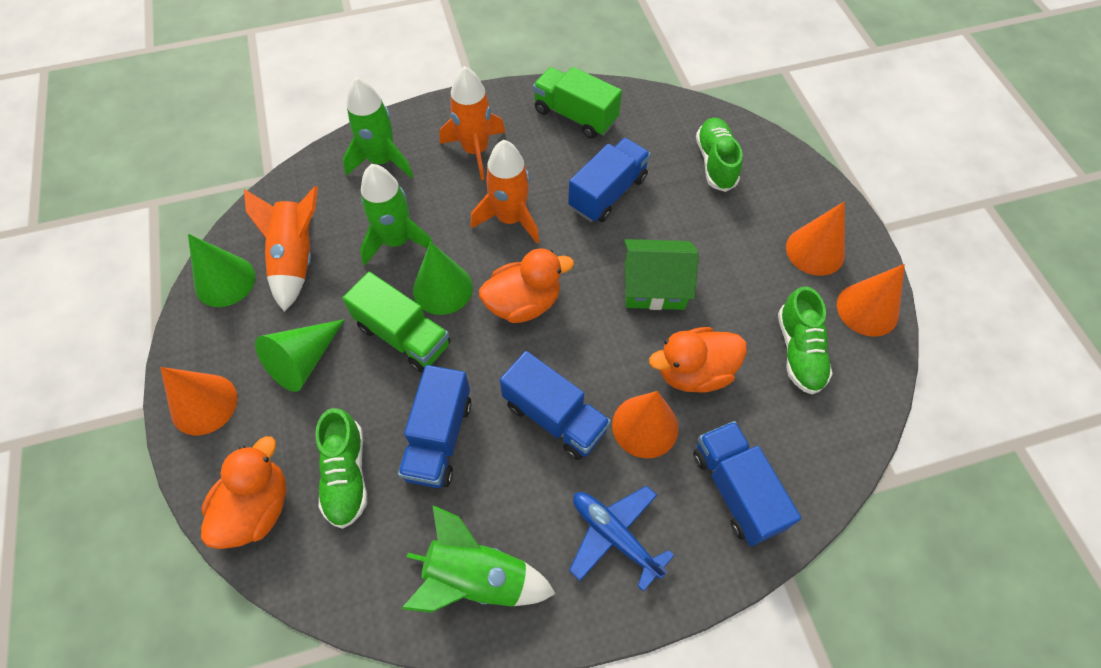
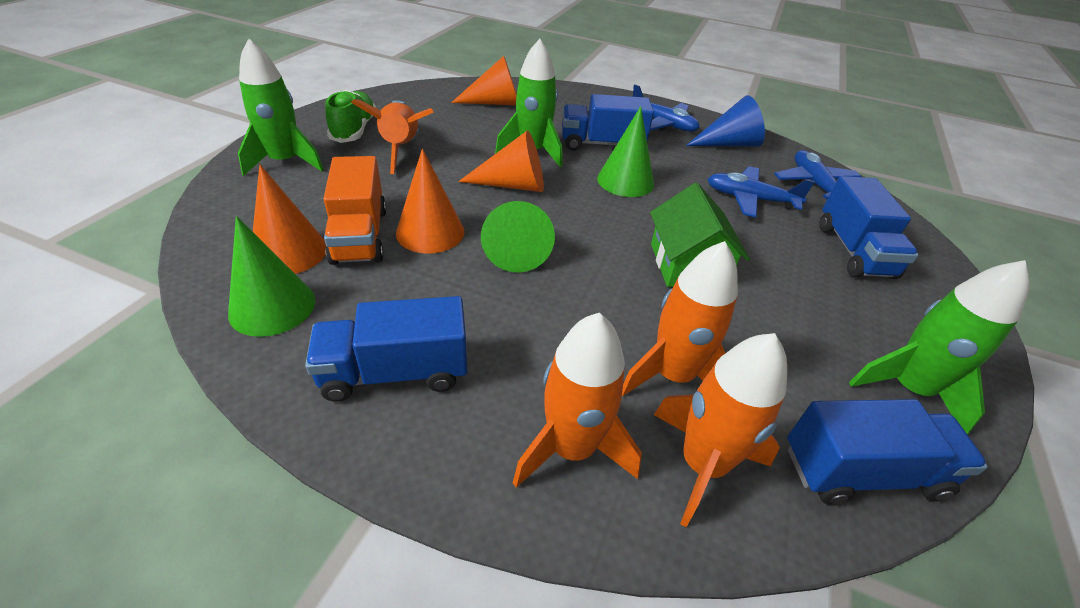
blue cone: none = 0 -> [686,95,765,147] = 1
blue plane: [569,485,674,592] = 1 -> [633,84,700,132] [707,166,815,218] [774,150,861,199] = 3
green shoe: [315,408,367,529] [696,118,743,192] [778,286,833,394] = 3 -> [325,90,376,143] = 1
green truck: [342,272,450,373] [533,67,622,139] = 2 -> none = 0
orange duck: [201,436,286,549] [479,248,574,323] [649,327,747,393] = 3 -> none = 0
orange rocket: [244,186,318,312] [440,66,505,180] [471,140,539,244] = 3 -> [351,99,434,174] [513,313,642,488] [622,241,738,396] [654,333,787,527] = 4
orange truck: none = 0 -> [324,156,387,265] = 1

